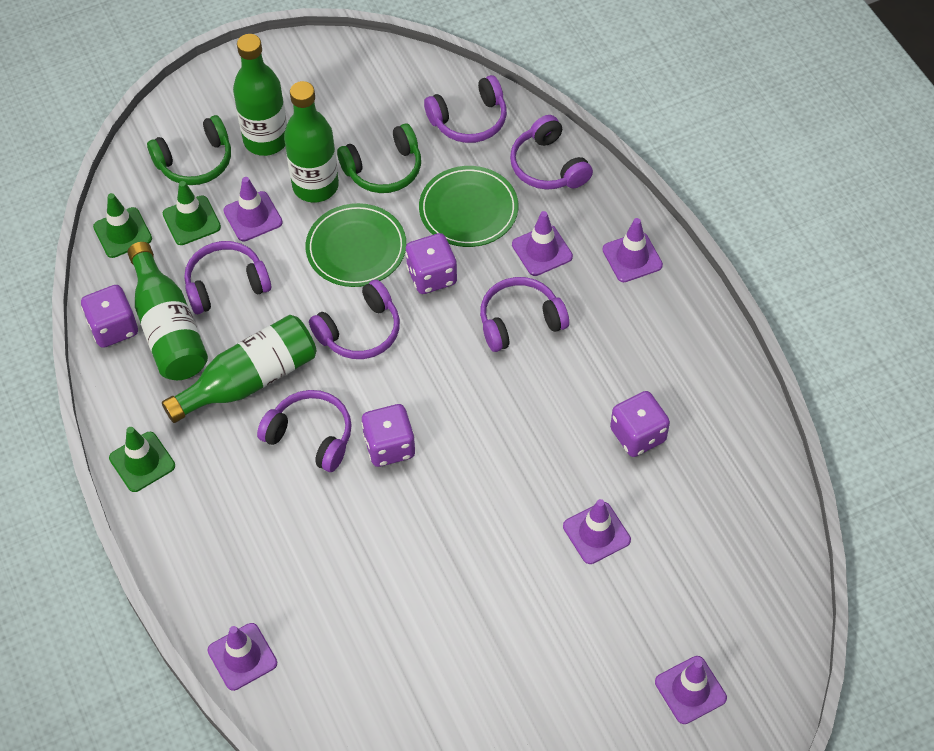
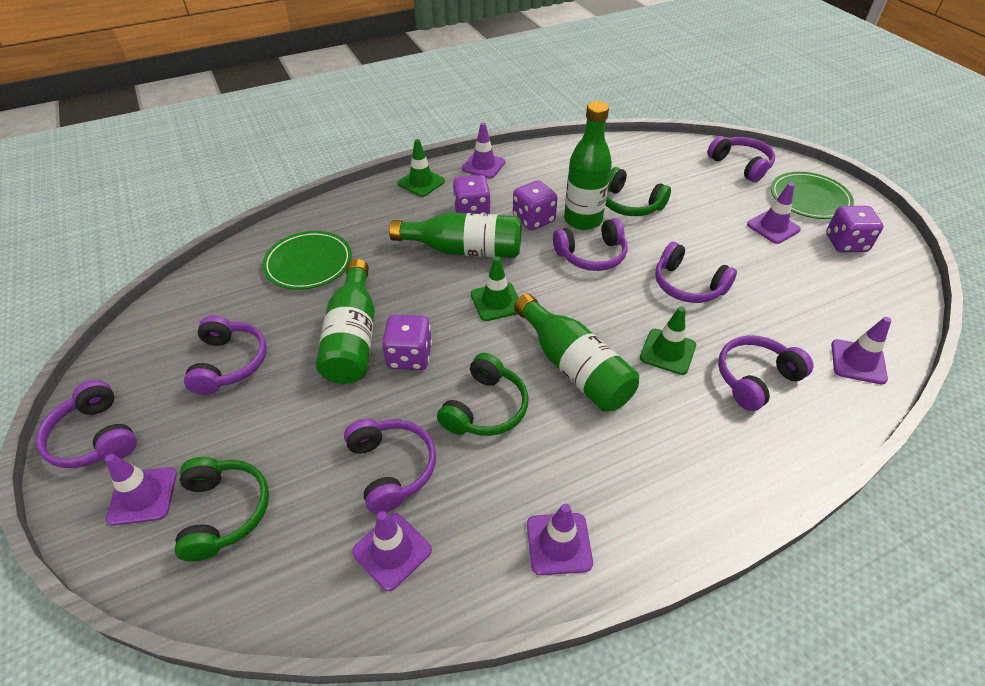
green headphones: [147,115,231,185] [337,123,421,193] = 2 -> [175,457,269,562] [437,353,528,436] [606,167,671,216] = 3
purple headphones: [184,241,271,314] [257,390,352,472] [309,279,400,359] [424,75,507,143] [480,277,569,352] [510,115,593,190] = 6 -> [36,380,137,468] [184,315,267,395] [344,419,436,514] [553,218,628,271] [655,242,737,303] [707,136,775,182] [718,335,814,411] = 7

